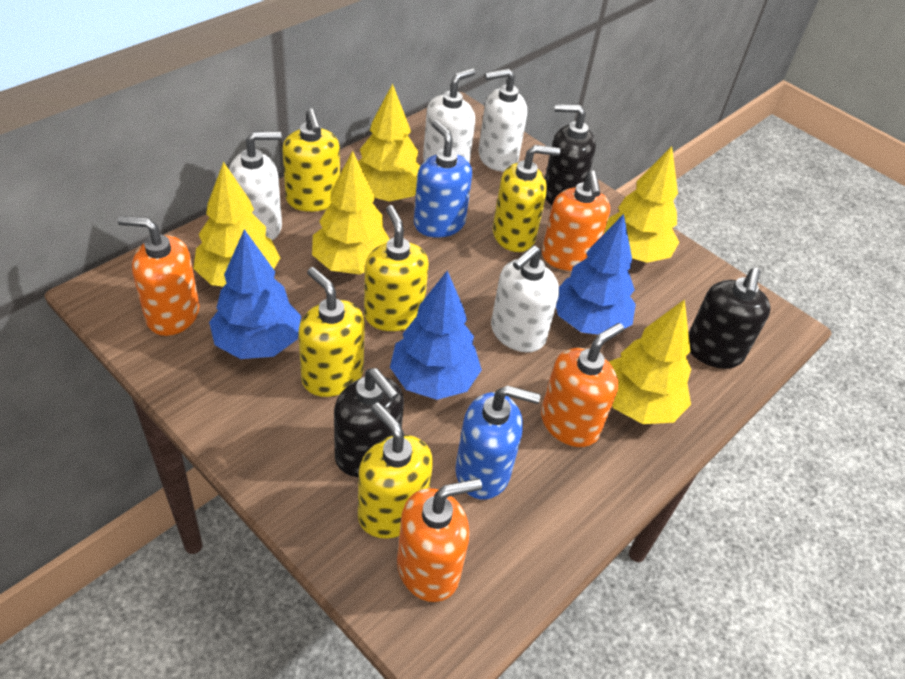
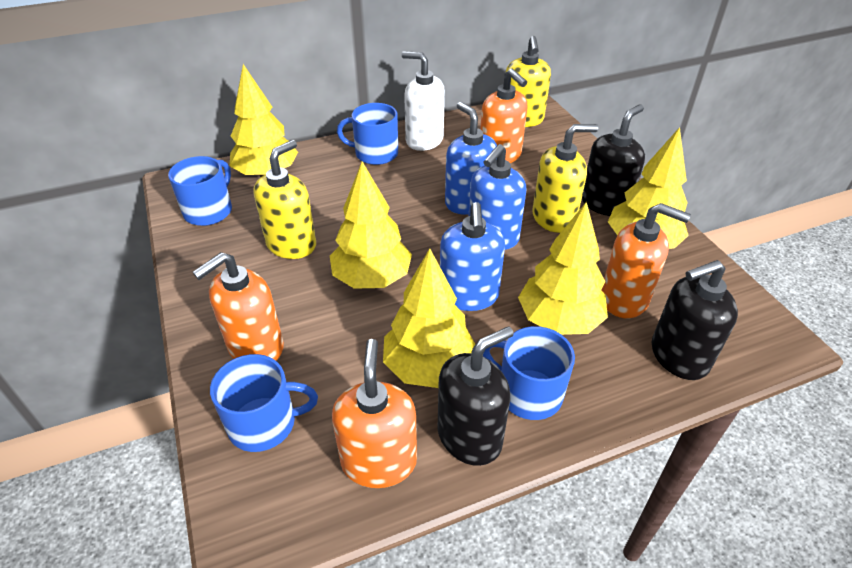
blue mug: none = 0 -> [168,156,232,226] [210,354,318,452] [337,103,398,165] [483,326,575,420] = 4
blue soap dispenser: [414,120,472,238] [455,385,541,500] = 2 -> [440,202,505,311] [445,102,497,215] [469,144,527,250] = 3
blue tree: [209,229,301,359] [390,271,482,400] [556,214,636,335] = 3 -> none = 0
white soap dispenser: [229,131,282,240] [423,68,475,163] [479,69,527,171] [491,245,559,352] = 4 -> [402,51,445,151] = 1
yellow soap dispenser: [282,108,340,212] [298,267,365,397] [358,403,433,539] [364,205,429,331] [493,145,560,252] = 5 -> [253,140,316,259] [506,36,551,127] [532,124,598,233] = 3

